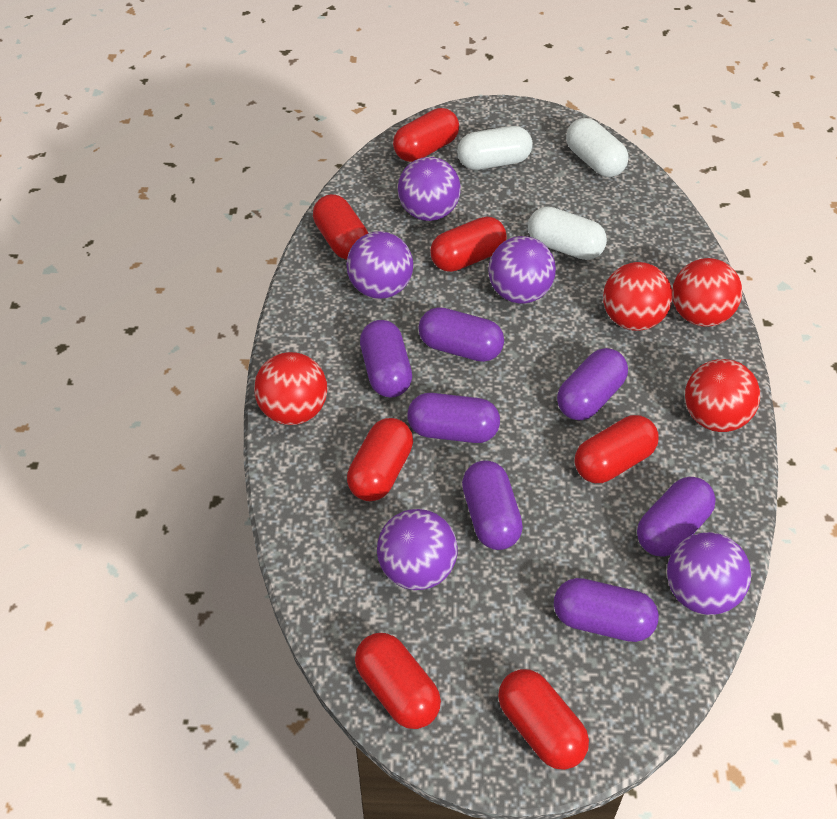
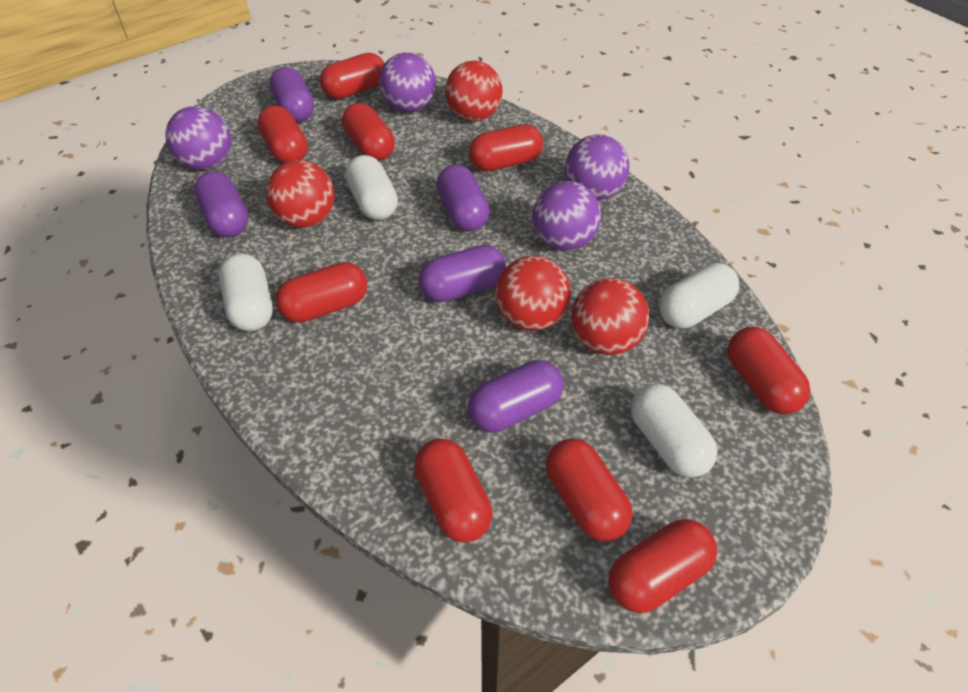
purple ball: [346,231,413,299] [377,509,458,590] [398,157,461,221] [488,236,556,304] [667,532,751,615] = 5 -> [165,106,231,170] [379,52,436,113] [532,181,601,251] [565,134,629,200] = 4
purple capsule: [360,320,412,398] [408,393,500,443] [419,307,504,362] [462,460,523,550] [554,578,659,642] [557,348,628,420] [637,477,716,557] = 7 -> [194,171,248,237] [269,67,314,122] [419,245,506,302] [437,165,489,232] [468,360,564,433] = 5
red capsule: [313,194,368,260] [347,418,413,501] [355,633,441,729] [393,108,459,162] [430,216,507,272] [498,669,589,770] [575,415,659,483] = 7 -> [257,106,308,163] [275,262,367,323] [320,53,385,99] [342,103,395,161] [414,438,493,543] [469,124,543,172] [546,438,632,542] [609,519,717,613] [727,327,811,414] = 9
white capsule: [457,126,532,170] [528,206,607,260] [566,118,628,177] = 3 -> [219,253,273,331] [345,155,398,220] [631,384,718,478] [659,263,740,328] = 4

